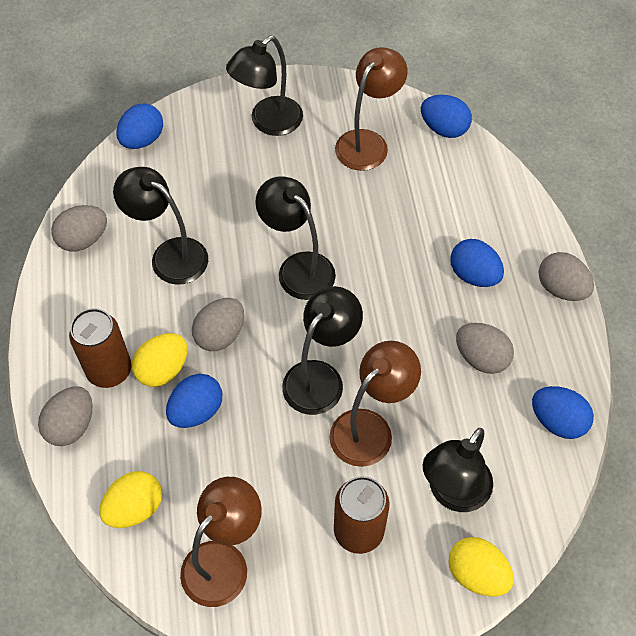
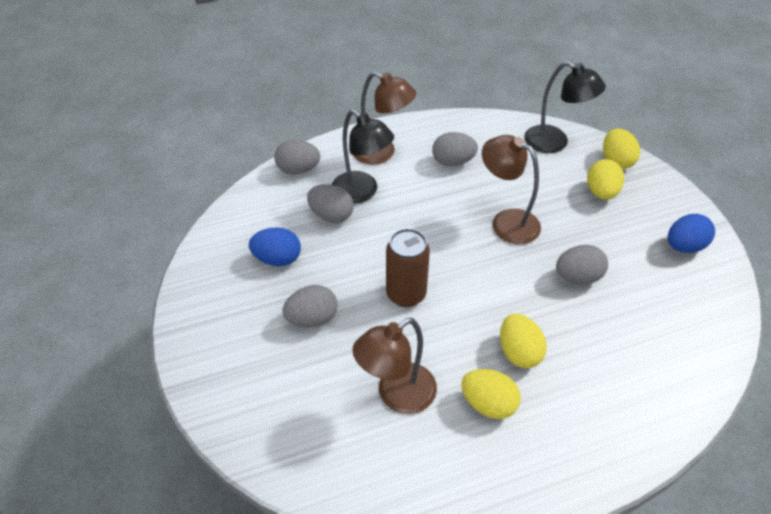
black lamp: [113,167,208,285] [226,36,303,136] [255,176,336,300] [282,286,363,415] [423,428,493,512] = 5 -> [332,110,394,204] [524,61,606,153] = 2
blue egg: [116,103,163,149] [166,374,222,428] [421,95,472,138] [450,239,504,287] [532,386,594,439] = 5 -> [249,227,301,266] [668,214,715,253] = 2
brown can: [69,308,132,388] [334,476,390,554] = 2 -> [386,228,430,307] = 1
yellow egg: [99,471,162,528] [132,333,187,387] [448,537,514,597] = 3 -> [461,369,521,419] [500,314,547,368] [587,159,624,200] [603,128,640,169] = 4

